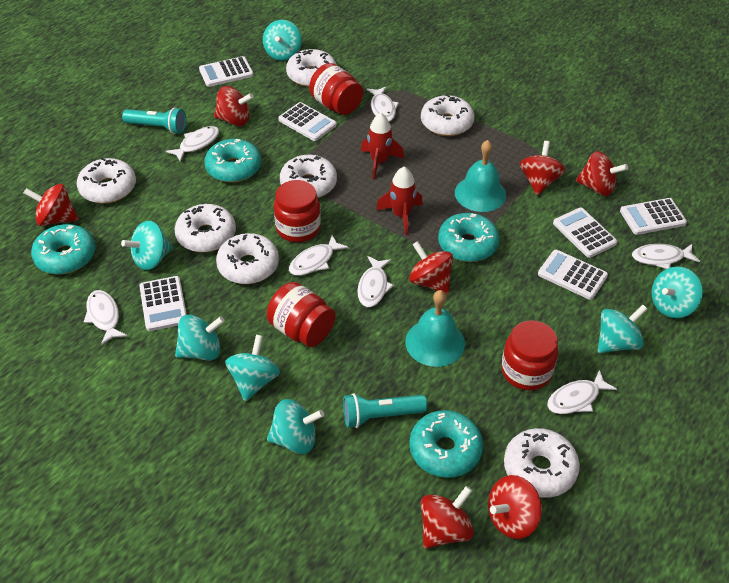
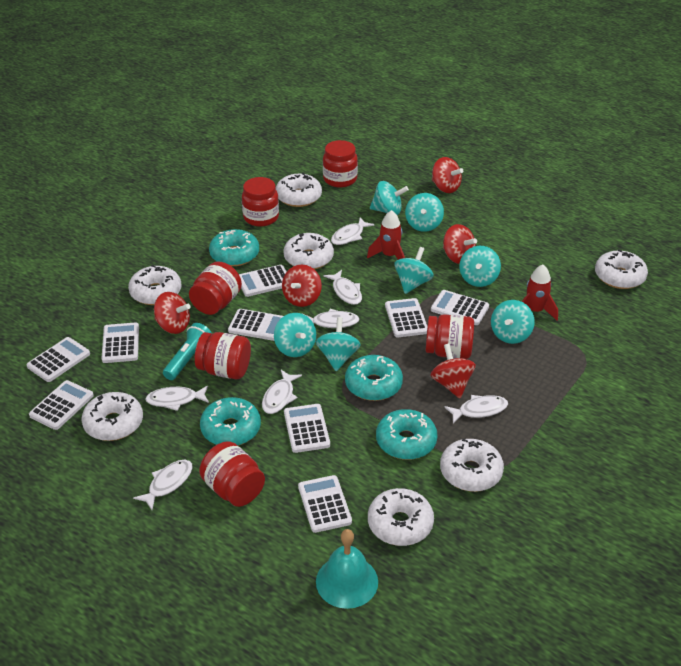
red jar: [267,282,335,347] [274,180,321,242] [309,63,363,115] [501,320,558,391] = 4 -> [189,261,242,315] [195,332,251,379] [199,441,265,507] [242,177,279,227] [323,140,358,188] [426,314,474,359] = 6
red spinning top: [24,184,78,226] [214,86,253,126] [409,241,453,294] [421,486,474,549] [488,475,542,539] [519,141,565,195] [576,151,628,196] = 7 -> [154,292,191,334] [282,265,322,307] [431,344,476,398] [432,157,463,193] [443,224,477,264] = 5
turquoise bell: [405,290,465,367] [455,140,506,212] = 2 -> [316,529,378,609] = 1
turquoise flashlight: [122,107,186,134] [343,393,427,428] = 2 -> [163,323,212,380] = 1
white calculator: [139,276,187,331] [199,56,254,87] [278,102,337,141] [538,250,608,300] [553,208,618,258] [620,198,687,235] = 6 -> [26,337,90,382] [29,380,94,430] [101,322,139,363] [228,309,283,341] [239,265,287,297] [284,404,330,453] [298,475,352,533] [385,298,428,337] [431,290,489,325] = 9

